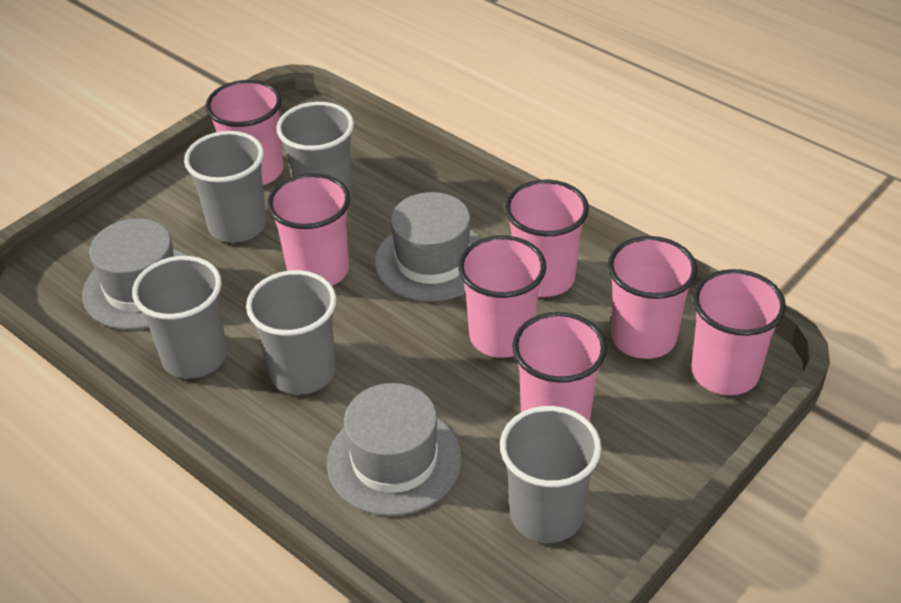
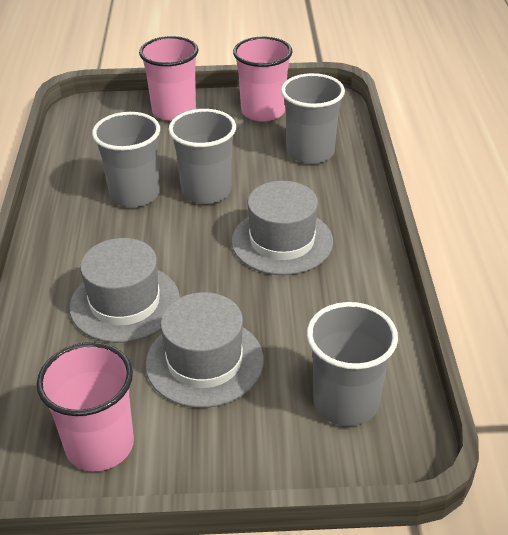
grey cup: [132,256,227,379] [184,131,267,243] [246,270,336,395] [276,102,354,197] [500,406,601,543] = 5 -> [92,112,160,207] [168,109,236,204] [281,73,345,164] [307,302,398,426] = 4
pink cup: [206,80,283,185] [267,173,350,286] [458,236,546,358] [505,180,589,297] [512,312,607,422] [608,236,697,359] [692,269,786,395] = 7 -> [37,342,134,471] [139,36,198,121] [233,37,292,122] = 3

